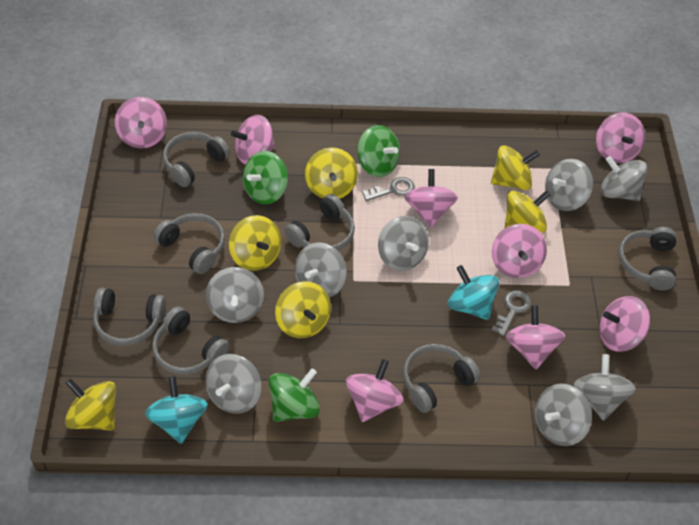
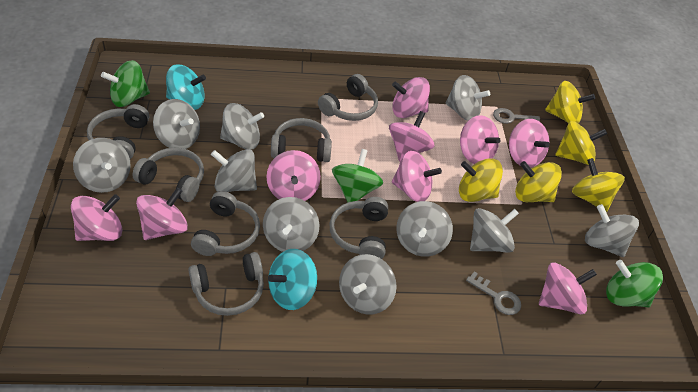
grey spinning top: [205,354,261,414] [206,267,264,323] [295,242,347,298] [378,216,429,271] [535,384,592,446] [545,159,593,211] [573,354,636,421] [600,156,647,201] = 8 -> [73,138,131,193] [153,99,200,149] [211,149,257,192] [220,103,264,150] [263,197,319,252] [339,254,397,315] [396,201,453,257] [445,75,490,121] [470,208,519,253] [585,204,639,257] = 10
pink spinning top: [115,97,167,148] [231,115,275,165] [346,359,403,422] [405,169,458,228] [492,224,547,278] [505,305,565,369] [596,112,645,163] [599,296,650,352] = 8 -> [71,194,123,241] [136,188,188,240] [267,150,321,201] [389,111,434,162] [392,77,430,118] [392,151,442,202] [460,115,501,164] [509,119,550,168] [539,262,597,314] = 9
yellow spinning top: [65,378,116,430] [229,215,281,271] [275,281,331,338] [305,147,358,199] [491,145,540,190] [504,190,551,233] = 6 -> [459,158,503,202] [515,161,562,202] [545,81,595,124] [555,121,607,165] [572,158,625,212] = 5

